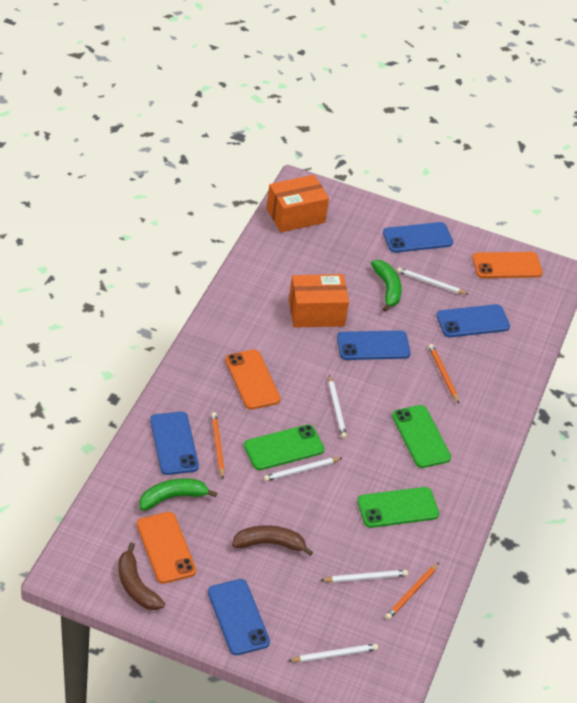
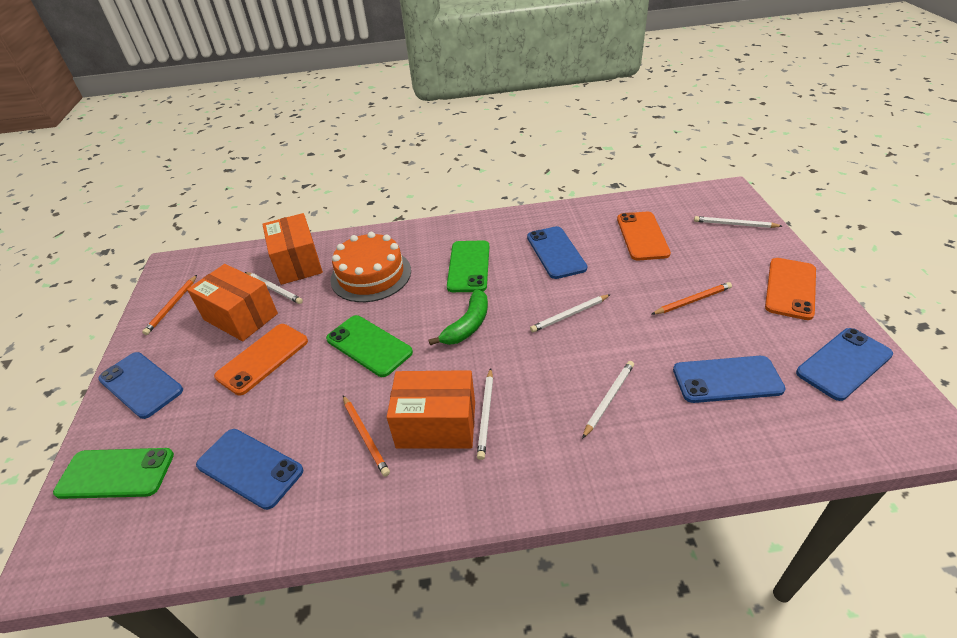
brown banana: [119,543,165,610] [232,525,313,556] = 2 -> none = 0
green banana: [140,478,217,511] [371,260,402,312] = 2 -> [428,289,488,345] = 1
orange box: [267,175,329,232] [289,274,349,328] = 2 -> [187,264,278,341] [262,213,323,285] [387,370,475,449] = 3
orange cake: none = 0 -> [330,232,411,302] = 1

